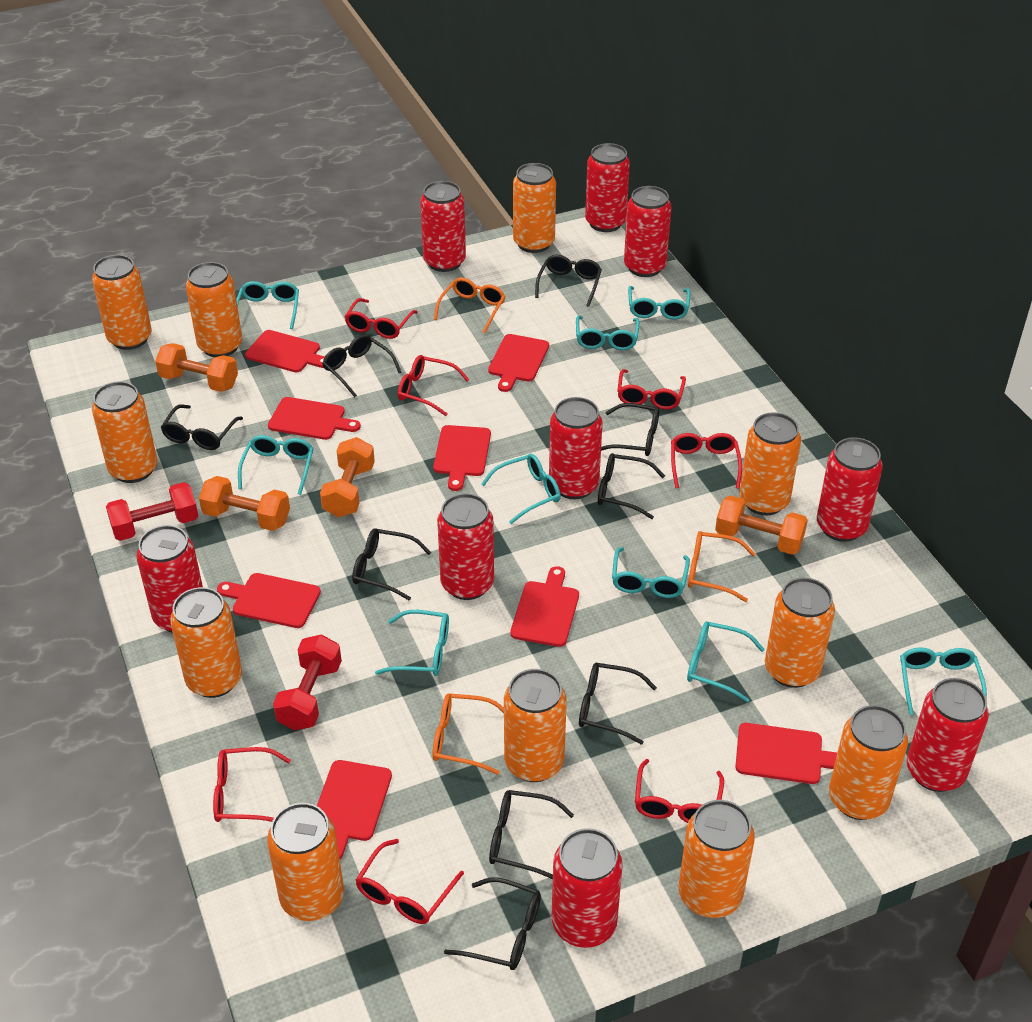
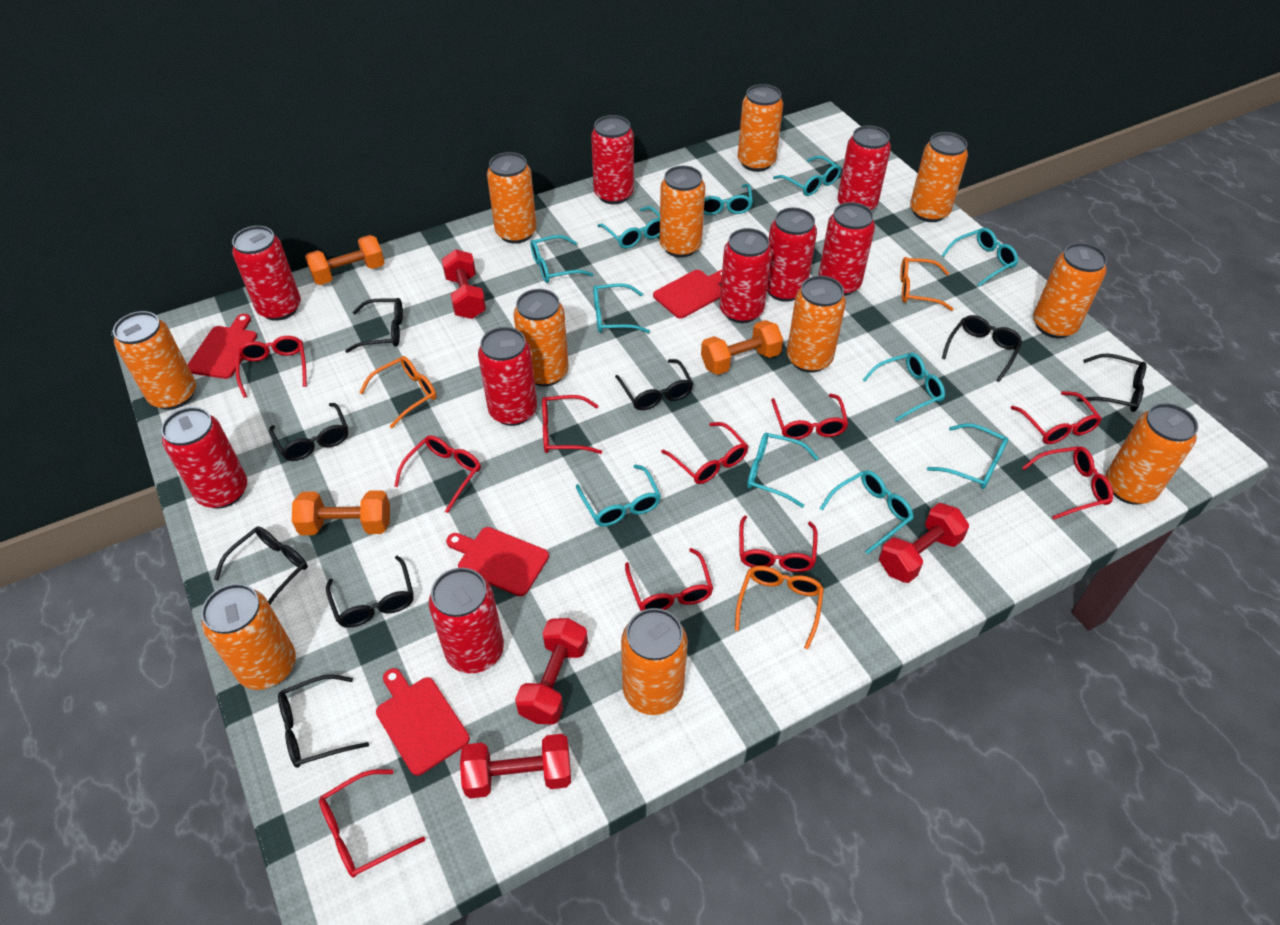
black glasses: [161,405,243,450] [322,334,401,397] [352,528,431,600] [444,877,541,970] [489,790,574,879] [535,255,602,307] [579,663,657,745] [598,453,665,519] [601,403,659,456] = 9 -> [214,526,308,604] [269,403,348,461] [278,674,369,768] [326,556,414,628] [345,298,403,353] [615,359,693,410] [942,315,1023,382] [1077,353,1146,412] = 8
orange dumbbell: [155,343,238,392] [199,476,290,531] [320,437,375,517] [715,495,808,555] = 4 -> [292,490,390,535] [305,235,385,285] [701,320,783,375] = 3
red cutting board: [217,573,321,628] [245,330,325,373] [268,397,361,440] [317,760,392,859] [433,425,491,491] [488,334,549,392] [510,566,579,647] [735,723,837,784] = 8 -> [187,314,257,379] [376,668,470,776] [446,527,549,596] [653,270,722,319] = 4
red dumbbell: [106,482,198,541] [273,634,342,730] = 2 -> [442,249,486,319] [460,734,571,799] [515,618,588,725] [879,503,969,583] = 4
red glasses: [213,747,291,822] [344,298,418,339] [356,839,464,924] [398,355,469,416] [617,369,686,410] [635,759,724,823] [671,433,742,489] = 7 -> [236,336,307,398] [319,769,425,878] [394,435,481,513] [542,395,602,454] [625,548,713,611] [661,422,748,484] [739,515,818,572] [771,394,848,440] [1011,391,1102,444] [1022,446,1113,520] = 10
turquoise glasses: [236,281,299,329] [238,435,314,495] [375,610,449,676] [481,454,561,524] [576,315,640,350] [612,547,690,598] [628,286,690,320] [687,621,765,702] [900,647,987,715] = 9 -> [530,235,593,283] [576,464,661,526] [593,283,650,333] [597,206,660,249] [704,184,753,215] [747,433,819,508] [773,156,841,196] [820,470,914,554] [863,353,945,422] [927,423,1008,489] [941,228,1019,287] = 11

